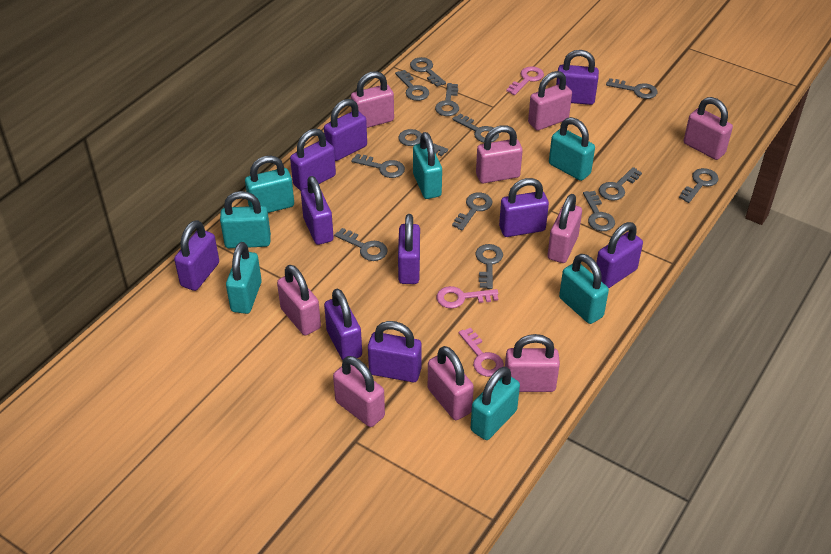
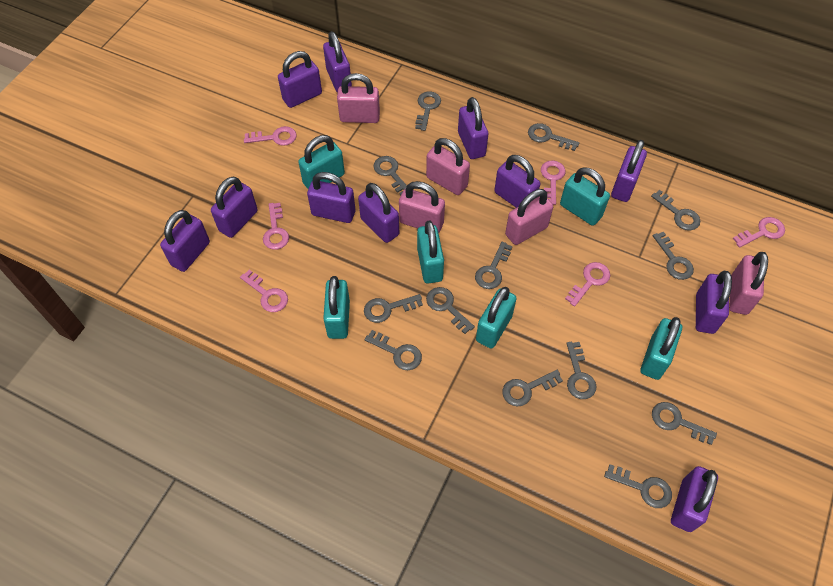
pink key: [437,286,498,308] [459,328,504,377] [506,66,544,95] = 3 -> [240,270,288,312] [244,126,297,146] [263,203,289,250] [541,160,565,205] [565,262,610,307] [733,217,785,248] = 6
pink padlock: [277,265,321,335] [333,356,385,427] [351,71,394,128] [428,346,474,420] [476,125,523,183] [505,334,560,392] [528,71,572,131] [547,194,582,263] [684,97,733,160] = 9 -> [337,73,380,123] [399,181,445,233] [426,138,470,195] [505,189,553,245] [729,252,768,315] = 5
purple padlock: [174,220,219,291] [290,129,336,191] [301,176,334,245] [324,99,367,161] [324,289,362,360] [368,321,422,382] [398,214,420,284] [499,178,549,237] [556,50,599,105] [596,222,643,288] = 10 -> [160,210,210,272] [211,177,258,238] [278,51,322,108] [307,172,355,223] [323,31,352,93] [358,183,399,243] [458,97,488,159] [494,155,540,208] [611,140,647,202] [671,466,718,532] [696,271,732,334] = 11
turquoise padlock: [220,191,271,248] [226,242,262,314] [245,156,294,213] [413,132,442,199] [471,367,520,440] [549,117,595,181] [559,254,609,324] = 7 -> [298,135,345,189] [323,276,350,339] [417,221,444,283] [476,287,517,349] [560,167,610,226] [641,317,682,380] = 6

